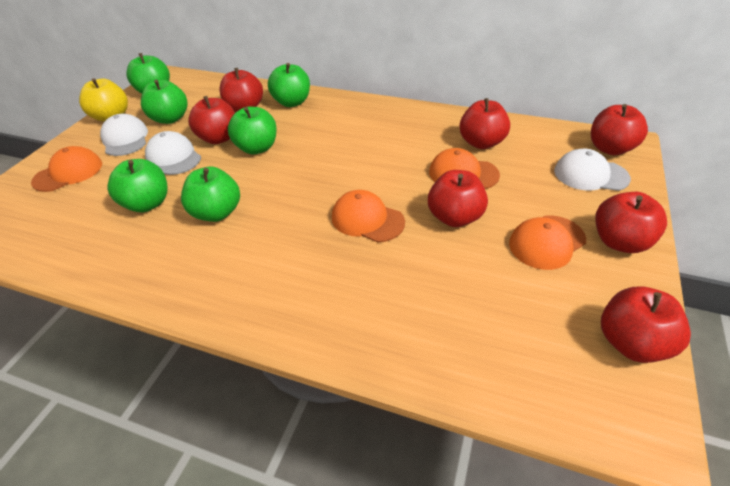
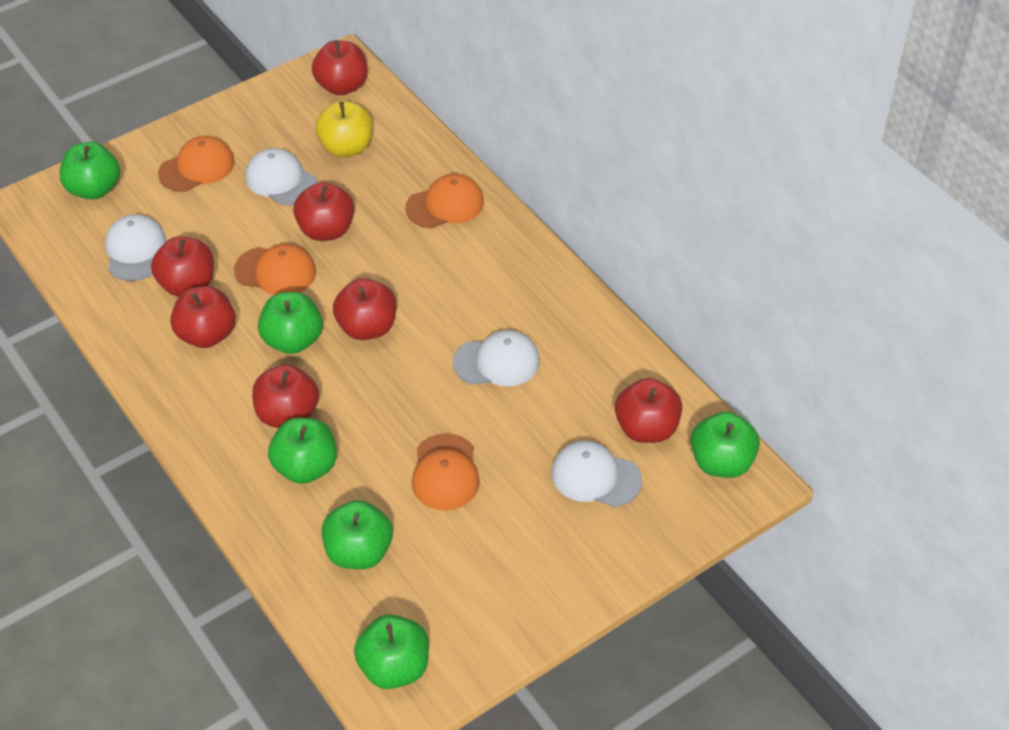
white cap: [100,114,148,156] [145,131,201,175] [554,149,631,191] = 3 -> [105,214,166,281] [245,148,318,206] [453,330,540,386] [551,441,642,507] = 4

